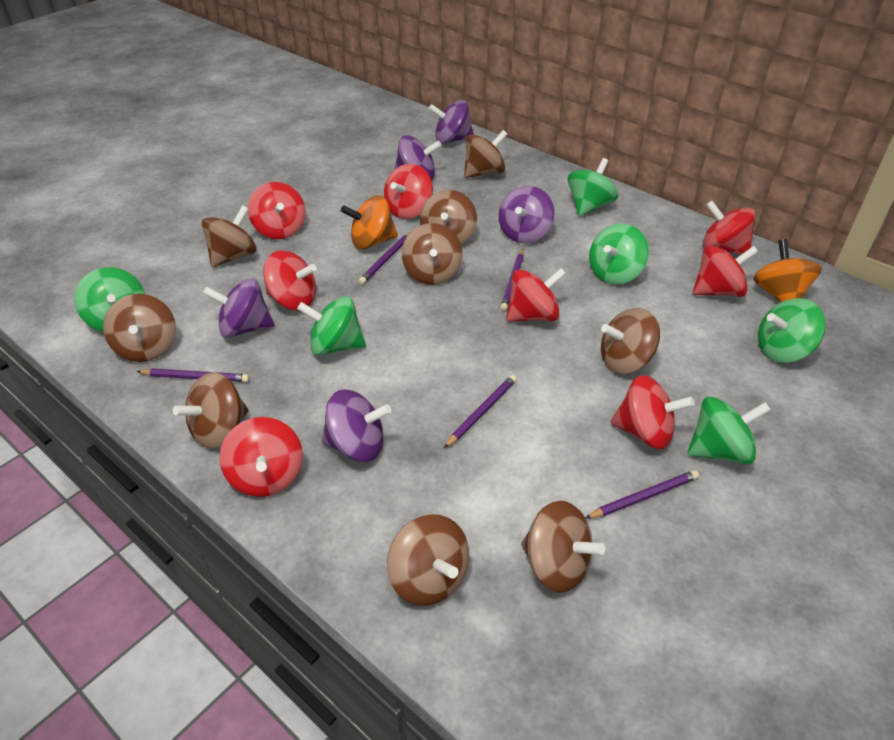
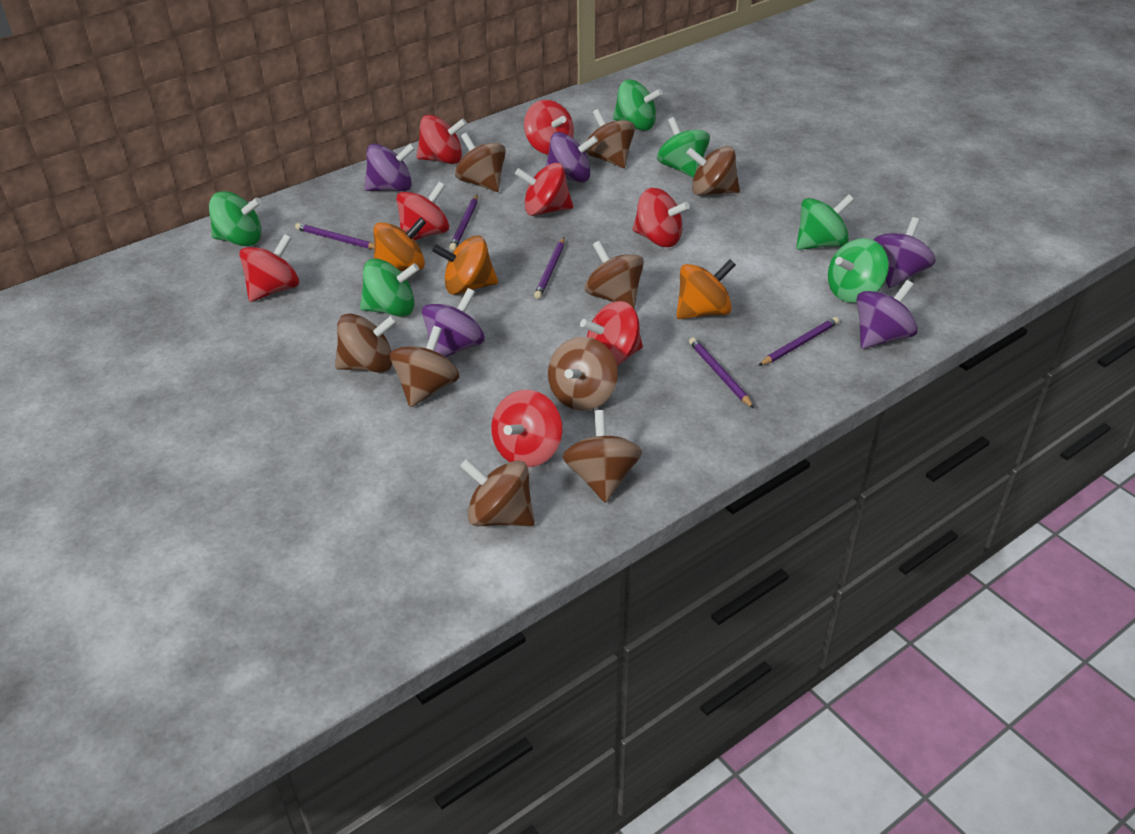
orange spinning top: [341,195,398,249] [753,239,822,303] = 2 -> [374,217,426,271] [432,236,498,295] [677,259,736,319] = 3

